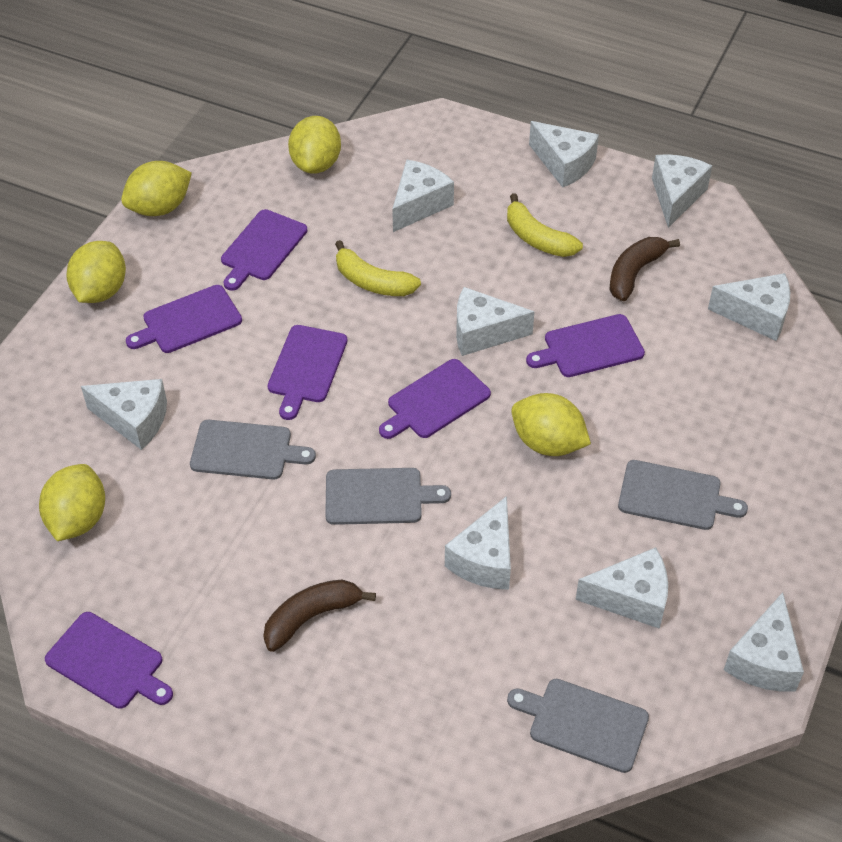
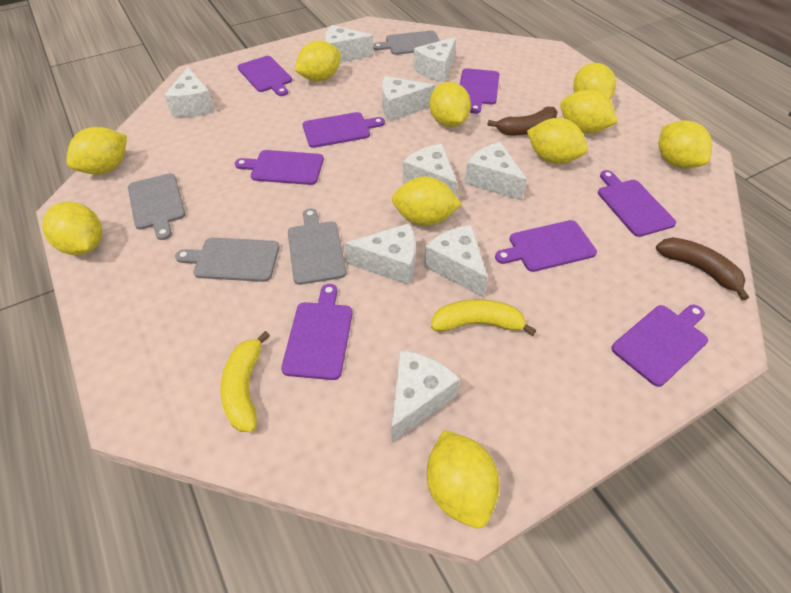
purple cutting board: [45,612,173,709] [126,285,242,353] [221,209,307,291] [268,325,347,420] [379,359,491,439] [526,314,645,377] = 6 -> [235,150,324,185] [237,56,292,96] [281,284,353,380] [303,112,385,148] [460,68,499,114] [495,220,597,272] [598,170,676,237] [611,305,708,387] = 8
yellow lemon: [39,464,105,541] [66,241,126,303] [121,161,192,216] [288,116,341,174] [511,393,591,456] = 5 -> [42,201,102,255] [66,127,127,175] [294,40,341,81] [392,177,462,226] [427,430,500,528] [429,82,471,127] [527,118,588,164] [560,90,618,134] [573,63,616,100] [659,120,712,169] = 10

